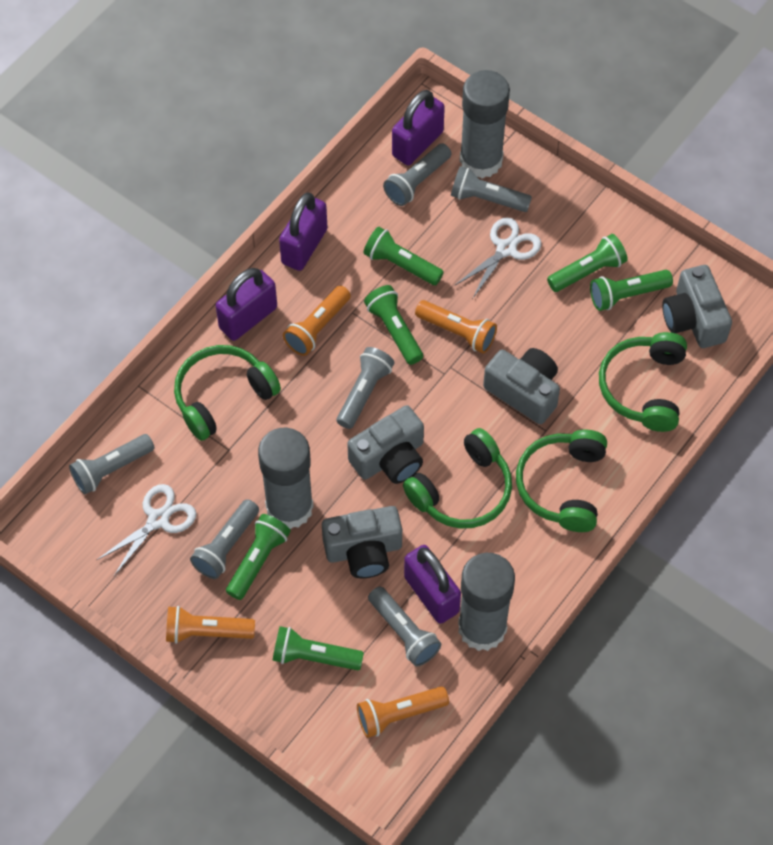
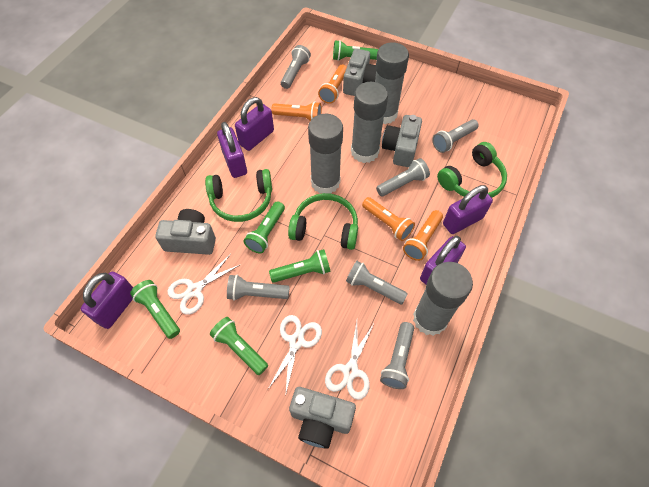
green flashlight: [226,514,291,600] [272,626,364,671] [363,226,444,285] [364,285,423,365] [547,234,628,292] [590,270,673,311] = 6 -> [130,280,180,339] [210,317,268,375] [244,201,285,253] [269,249,331,283] [333,40,378,61] = 5
green headphones: [174,345,281,441] [403,428,512,528] [516,429,607,532] [599,332,687,432] = 4 -> [205,169,272,222] [288,193,358,250] [437,142,507,198] = 3
grey glue stick: [258,428,314,529] [458,553,515,651] [460,70,510,179] = 3 -> [308,114,343,194] [351,82,388,163] [375,42,409,124] [413,262,473,336] = 4
purple padlock: [216,268,277,341] [279,193,327,271] [392,90,445,165] [404,545,461,624] = 4 -> [81,272,133,329] [217,122,247,178] [235,97,274,151] [420,236,466,284] [443,185,493,234] = 5
white scissors: [97,484,196,576] [454,217,541,299] = 2 -> [167,254,241,315] [268,315,322,397] [325,321,374,400] = 3

